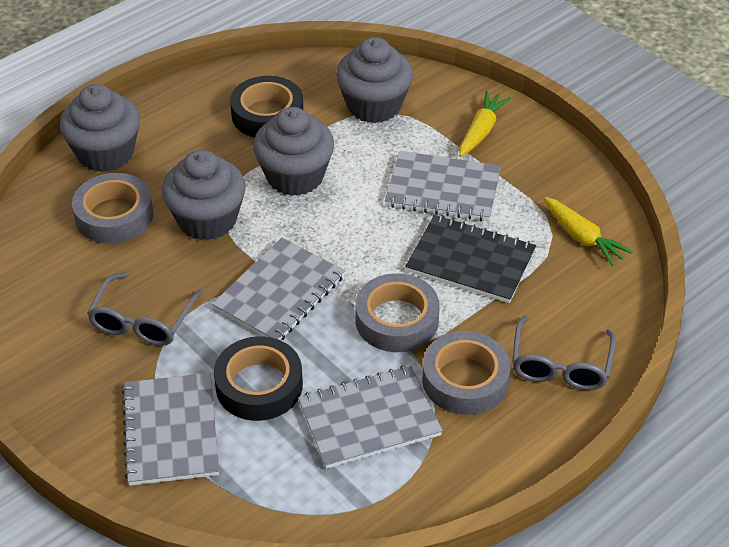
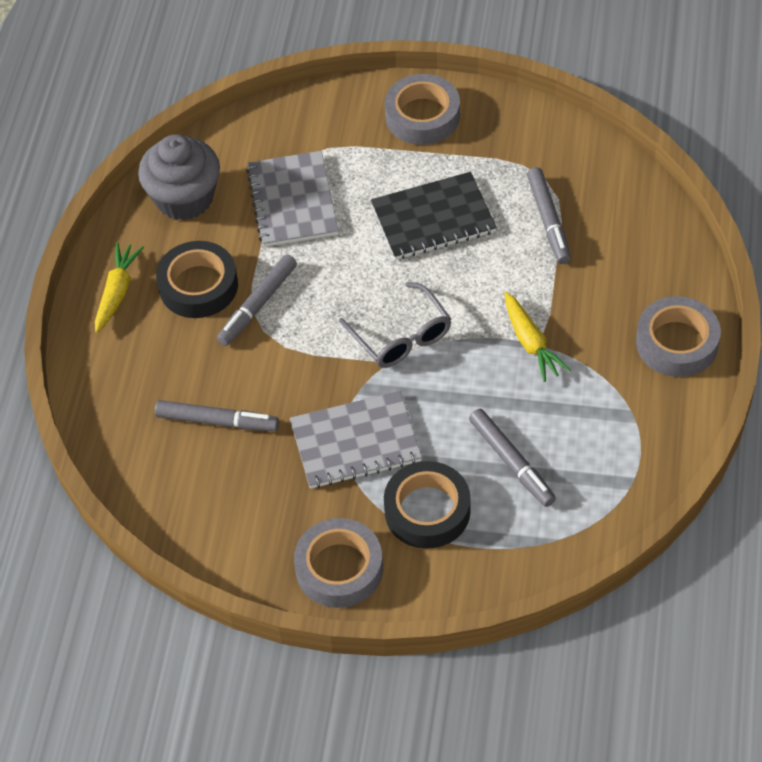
grey cupcake: [60,84,140,172] [162,150,246,241] [253,107,334,196] [336,37,413,123] = 4 -> [138,134,220,220] = 1
grey glasses: [87,272,202,346] [512,316,616,390] = 2 -> [339,282,451,368] = 1
grey marker: none = 0 -> [155,400,279,431] [217,255,297,346] [469,409,556,507] [527,167,571,264] = 4
grey notebook: [122,373,219,486] [212,238,345,340] [298,366,443,469] [385,151,501,221] = 4 -> [246,151,339,247] [290,391,422,489] = 2

